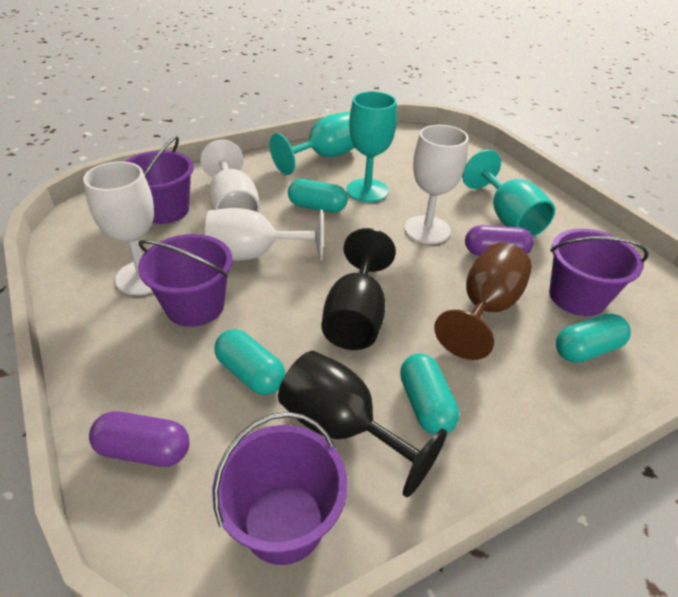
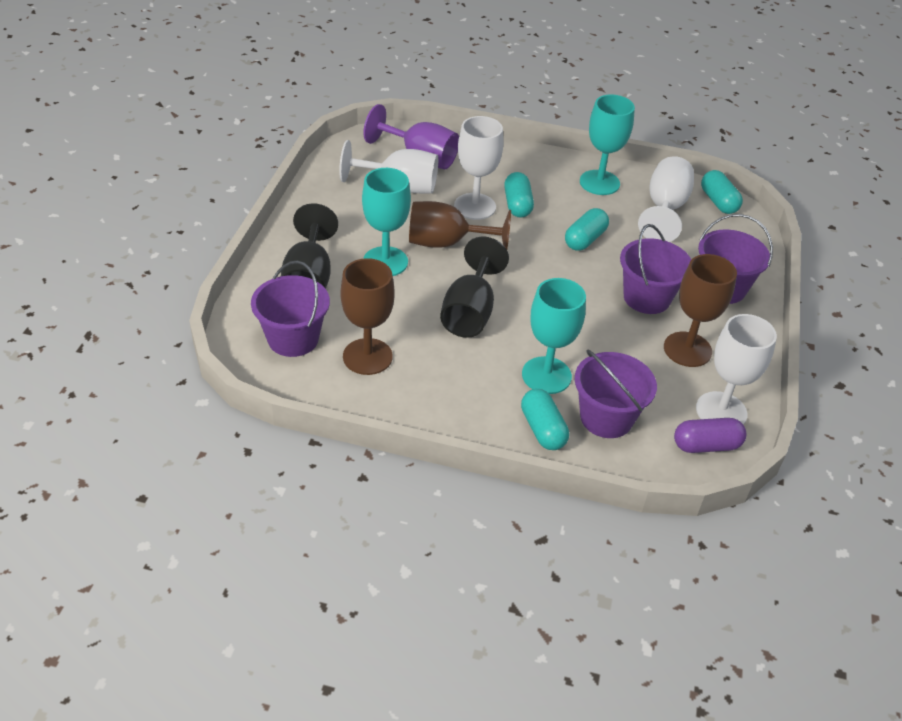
brown goblet: [434,242,532,360] = 1 -> [340,258,395,375] [409,201,511,249] [664,254,737,367] = 3
purple capsule: [89,411,190,467] [465,225,534,256] = 2 -> [674,418,746,453] = 1
purple goblet: none = 0 -> [363,104,459,169] = 1

